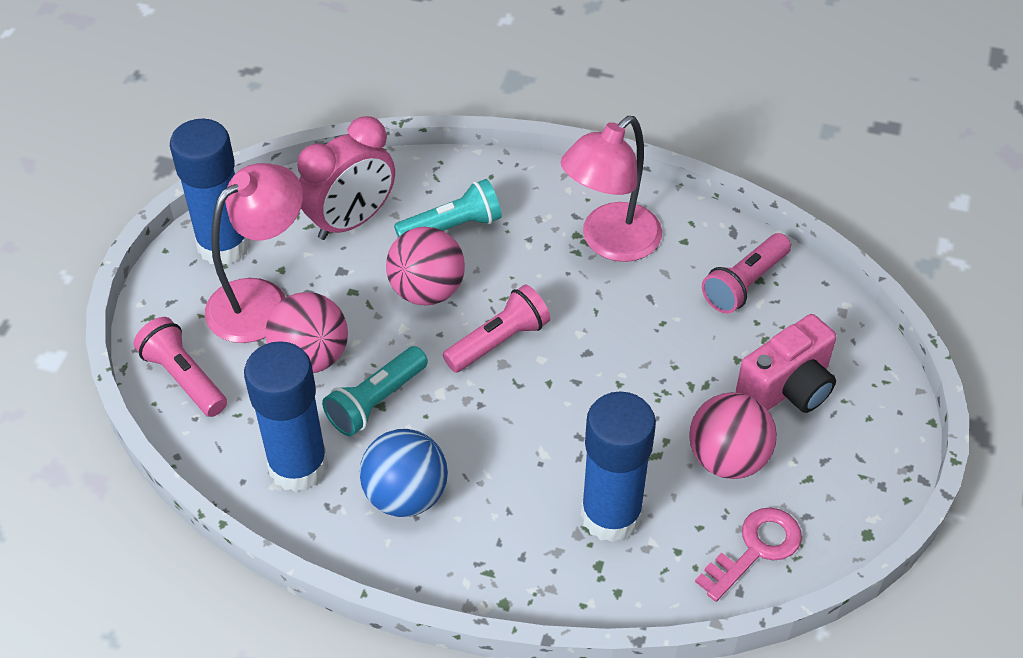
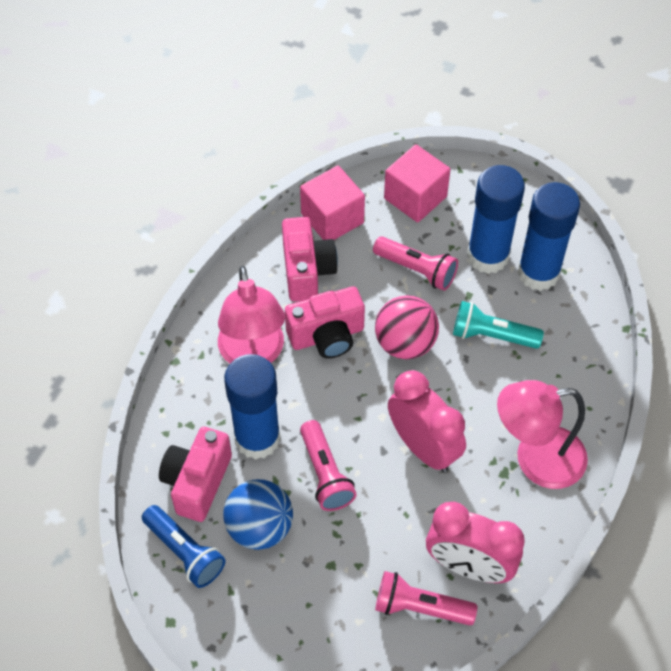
blue flashlight: none = 0 -> [142,505,225,588] = 1
pink ball: [265,292,348,373] [386,227,465,305] [689,392,777,479] = 3 -> [375,295,439,359] = 1
pink camera: [736,314,837,413] = 1 -> [159,427,232,522] [282,217,338,302] [285,286,365,358] = 3
pink clock: [297,116,395,240] = 1 -> [388,370,466,472] [426,502,525,583] = 2
pink cube: none = 0 -> [300,166,365,240] [384,144,451,223] = 2
pink key: [695,507,802,602] = 1 -> none = 0
turquoise flashlight: [322,346,428,436] [394,179,502,237] = 2 -> [453,301,544,349] = 1

